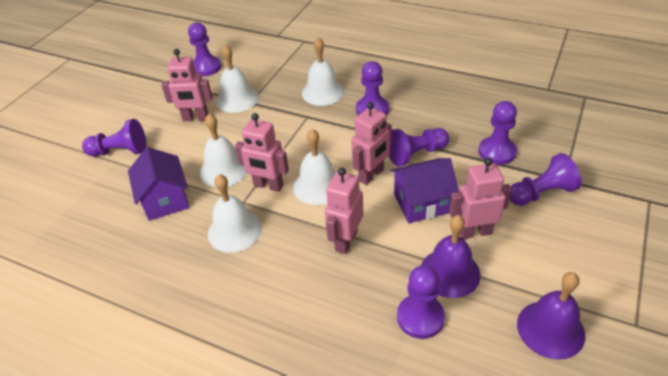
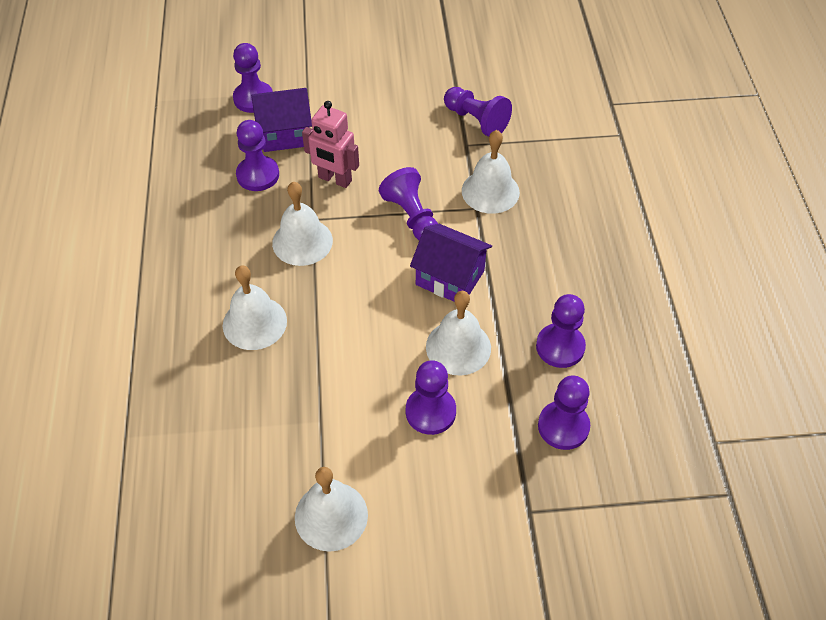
pink robot: [161,49,213,121] [235,113,289,192] [325,168,363,254] [351,102,392,185] [449,158,512,239] = 5 -> [302,101,359,188] = 1
purple bell: [421,215,481,298] [517,272,585,360] = 2 -> none = 0

